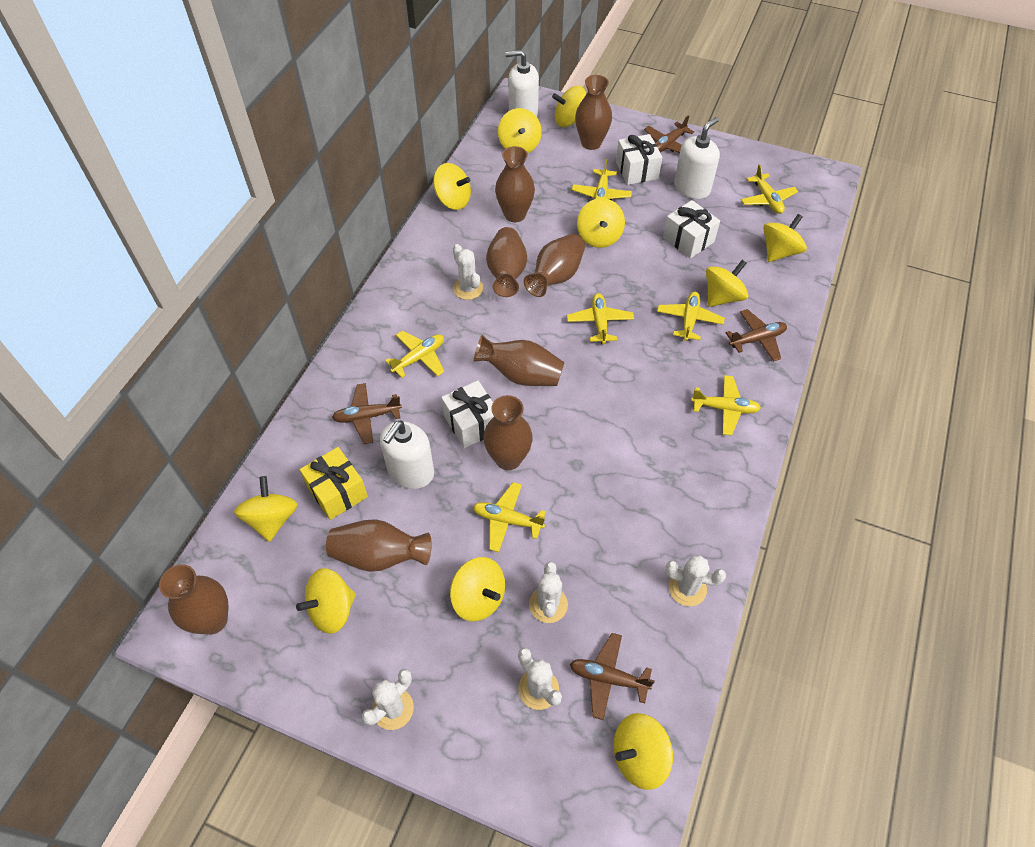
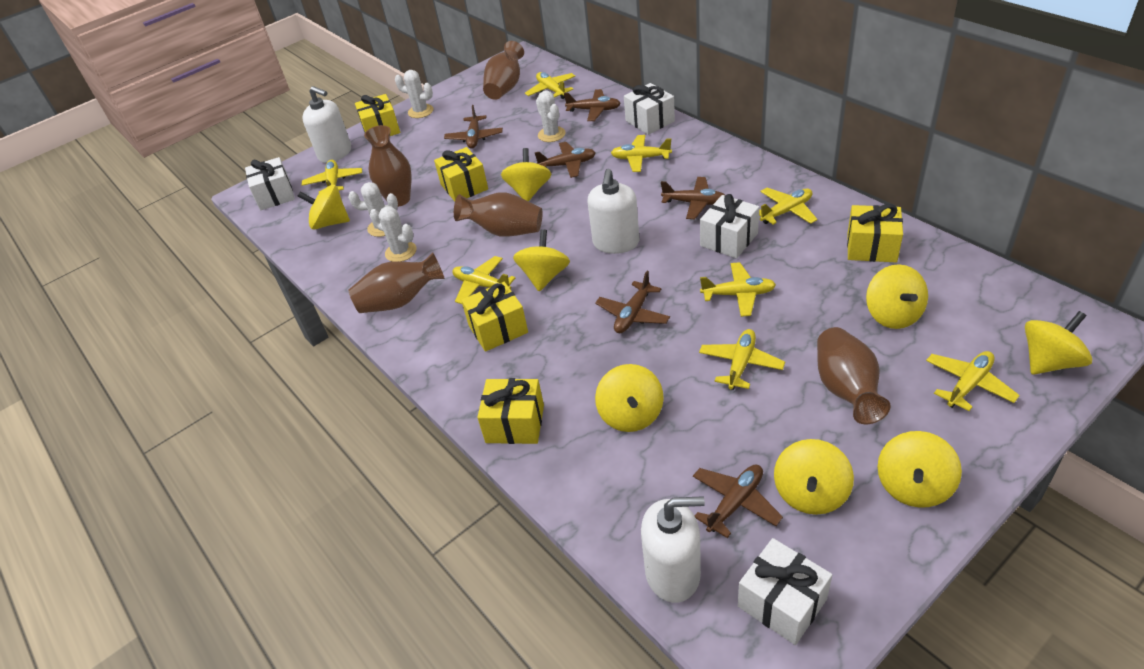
brown plane: [332,383,402,444] [570,633,655,720] [644,115,694,153] [726,309,787,362] = 4 -> [444,105,503,149] [534,142,596,178] [564,89,621,121] [595,271,670,333] [661,177,725,219] [693,464,783,538] = 6
brown vase: [159,564,228,635] [326,519,432,572] [474,335,564,386] [483,395,533,470] [486,227,527,297] [495,146,535,222] [524,234,585,297] [575,75,612,150] = 8 -> [349,252,445,313] [364,125,412,207] [454,192,543,237] [483,41,524,100] [817,327,891,424] = 5
white cactus: [362,669,414,730] [453,244,483,300] [518,648,562,710] [529,562,568,623] [665,555,726,606] = 5 -> [348,182,398,237] [370,206,416,262] [395,70,433,118] [536,90,566,142] = 4
white gift: [441,380,494,448] [616,134,662,185] [663,200,720,258] = 3 -> [245,157,295,211] [624,83,675,135] [700,194,759,259] [738,538,832,645] = 4
yellow gift: [300,447,368,520] = 1 -> [355,94,400,136] [434,147,488,201] [461,282,528,352] [477,378,544,444] [847,204,903,263] = 5
yellow plane: [385,330,444,378] [473,482,546,552] [567,293,634,344] [572,159,632,200] [657,292,725,341] [691,375,761,436] [741,164,798,214] = 7 -> [302,160,362,193] [452,256,515,304] [525,72,575,99] [611,135,672,172] [699,329,785,390] [700,262,776,317] [759,188,818,225] [926,351,1020,411] = 8
yellow spinning top: [234,476,298,542] [296,568,356,634] [433,163,471,210] [450,557,505,621] [498,108,542,153] [552,86,586,127] [577,198,625,248] [613,713,673,790] [706,260,748,307] [763,214,807,262] = 10 -> [298,185,350,230] [501,148,551,201] [513,229,570,291] [595,364,664,432] [774,439,854,515] [866,264,928,329] [877,431,962,507] [1025,311,1092,375] = 8

